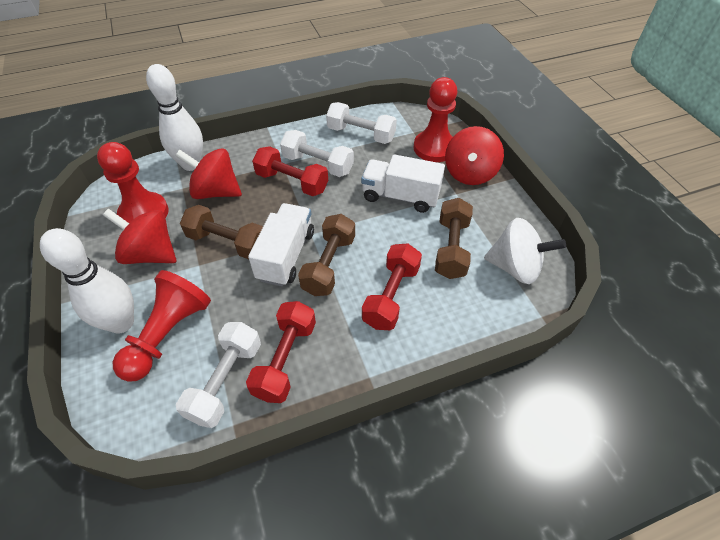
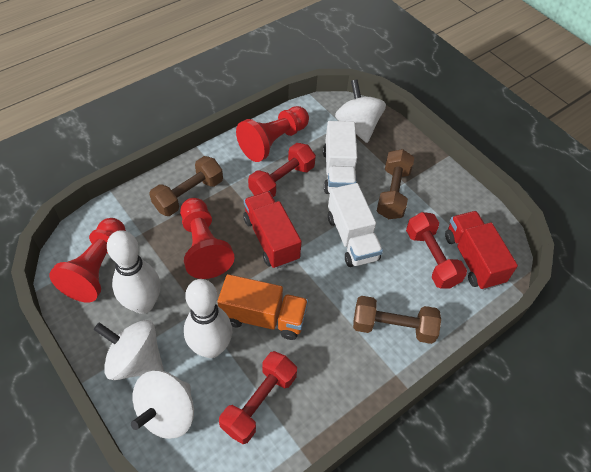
orange truck: none = 0 -> [217,274,308,340] = 1
red spinning top: [103,209,176,264] [175,148,242,199] [445,126,504,185] = 3 -> none = 0
red truck: none = 0 -> [243,191,302,269] [445,211,518,290] = 2
white dumbbell: [176,322,261,428] [280,130,354,177] [326,102,397,144] = 3 -> none = 0
white spinning top: [484,218,566,284] = 1 -> [94,320,164,380] [131,370,194,439] [335,79,386,143] = 3

